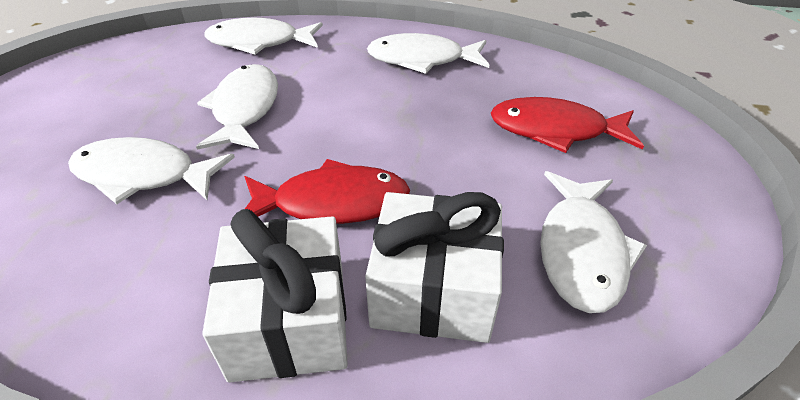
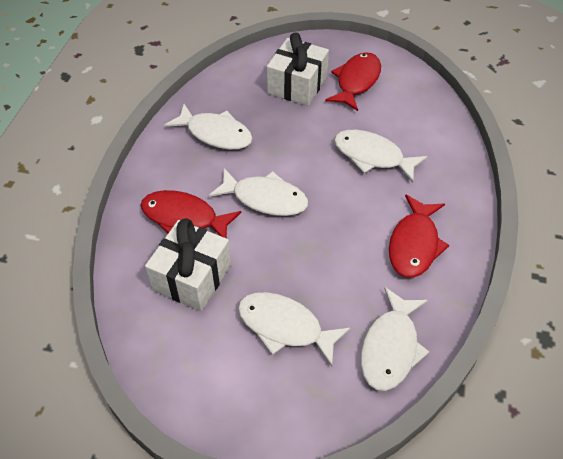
red fish: [244,159,410,224] [491,97,644,153] = 2 -> [141,190,241,238] [325,52,381,111] [389,194,450,278] = 3

